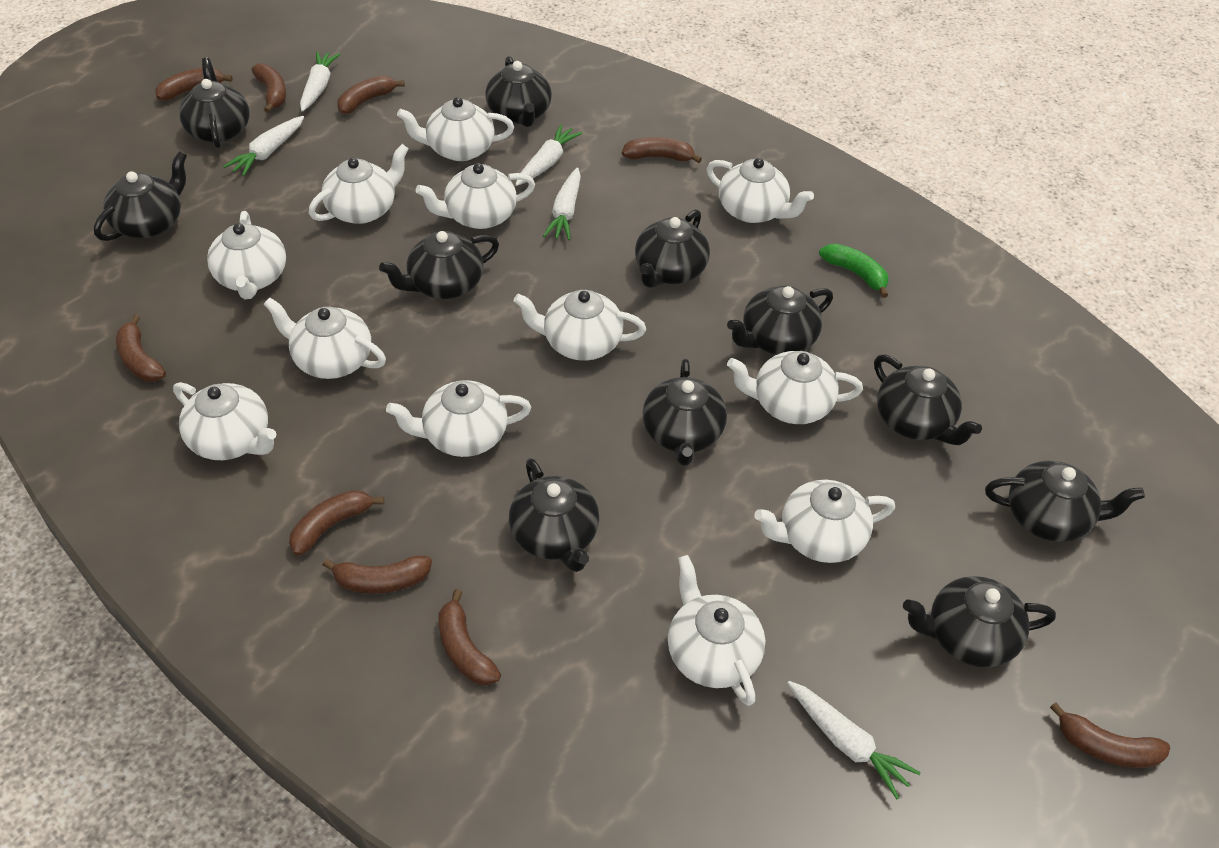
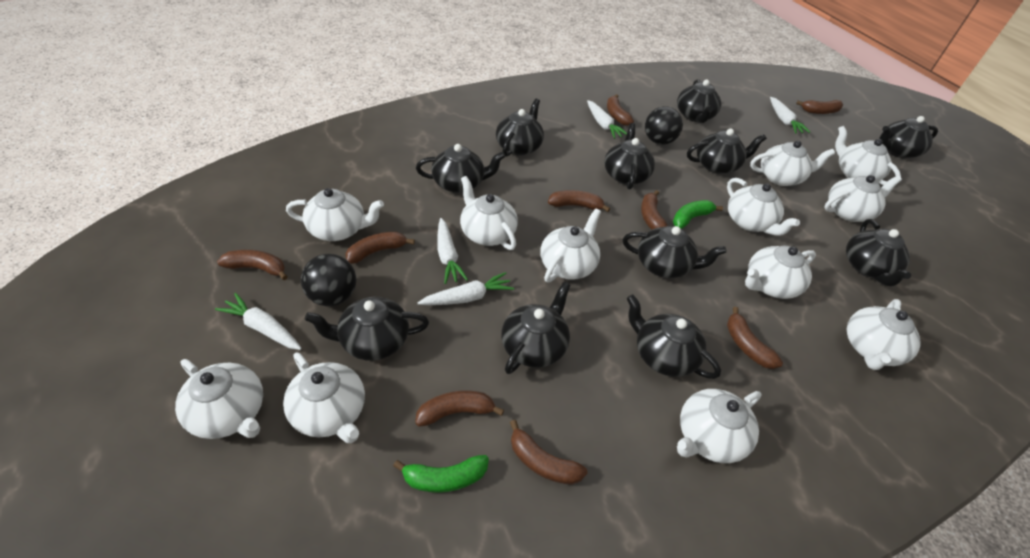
black ball: none = 0 -> [301,254,357,306] [645,106,683,145] = 2
green banana: [819,243,889,298] = 1 -> [393,455,489,493] [673,200,723,229] = 2

